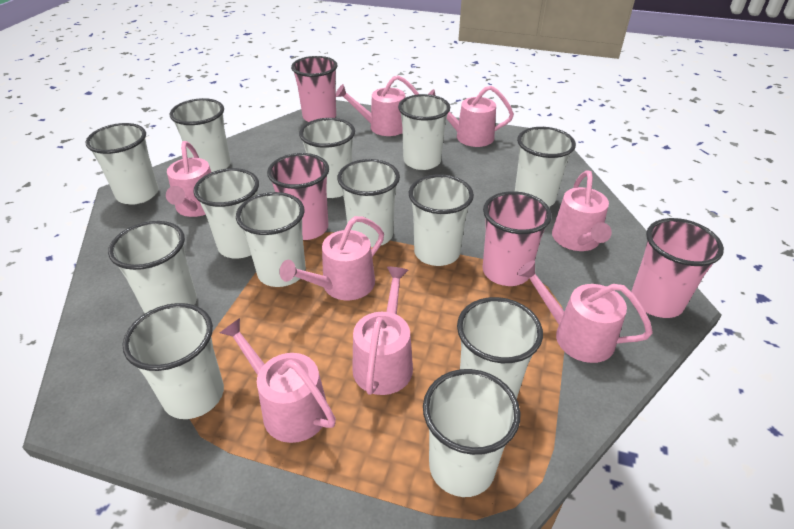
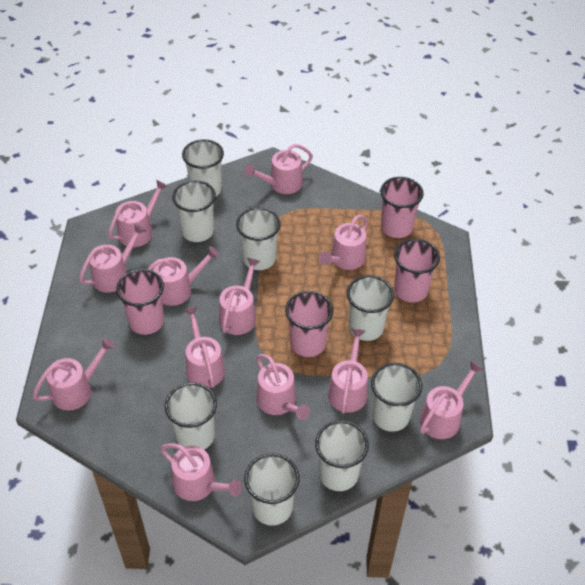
pink watering can: [166,141,211,217] [220,318,336,443] [279,216,384,300] [335,75,419,136] [352,266,413,395] [429,86,514,147] [517,260,653,363] [552,170,612,251] = 8 -> [33,338,115,410] [79,224,146,293] [108,180,167,247] [147,246,219,306] [160,443,242,501] [184,306,225,388] [219,258,260,335] [245,144,313,194] [256,354,310,420] [319,215,368,270] [328,329,368,414] [420,361,483,439] = 12
white cup: [86,123,159,204] [108,221,197,313] [122,303,224,419] [170,98,231,172] [193,168,259,258] [236,192,306,287] [299,118,355,198] [337,159,400,247] [398,94,450,170] [409,174,474,266] [423,369,521,497] [457,297,543,399] [515,127,576,207] = 13 -> [165,382,217,450] [172,180,216,242] [182,139,224,196] [236,207,281,270] [244,453,300,526] [315,420,369,491] [347,275,394,341] [371,363,422,432] = 8

